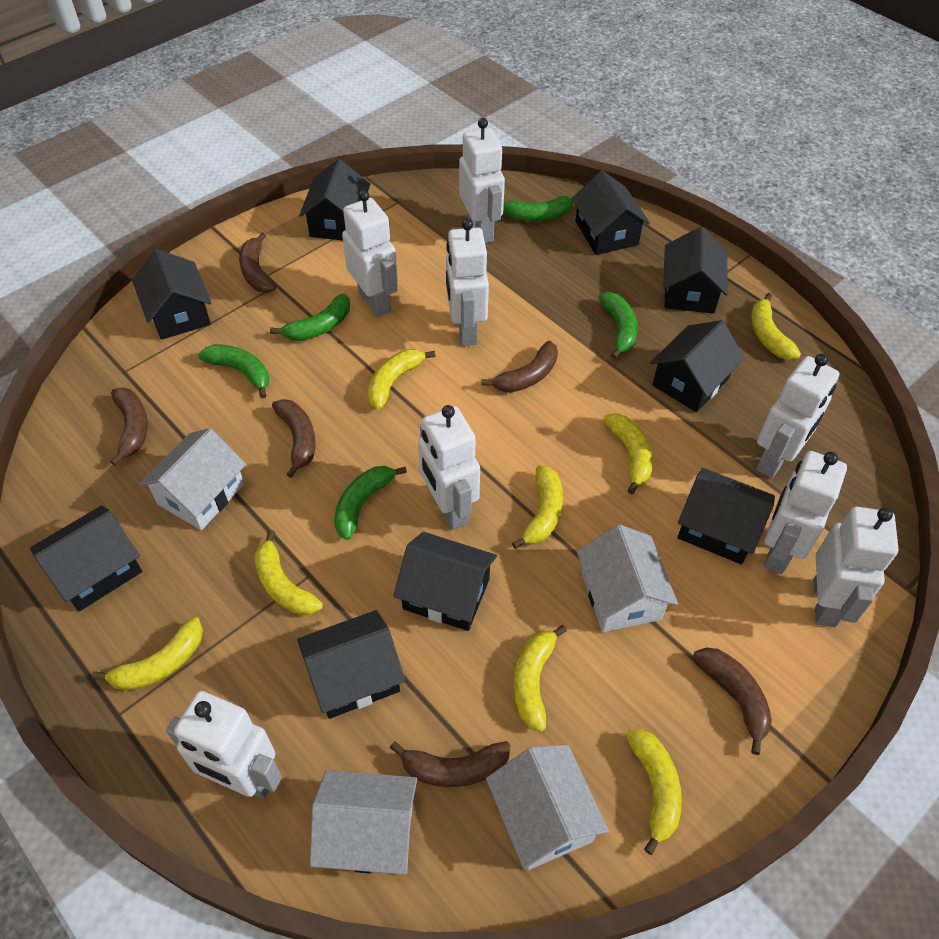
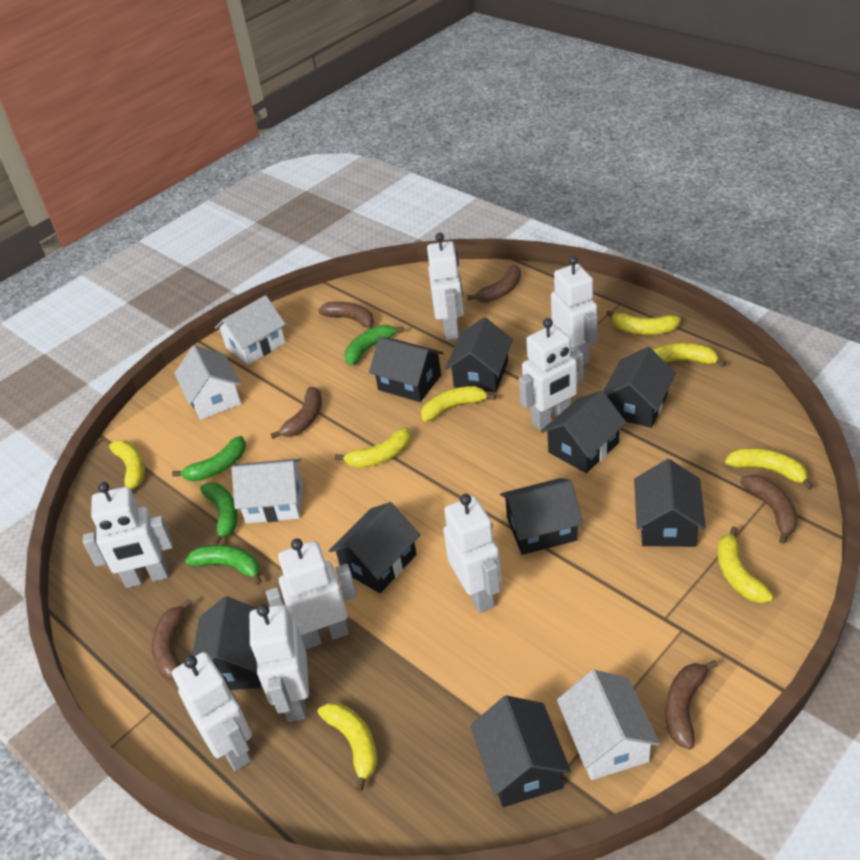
green banana: [198,344,269,398] [270,294,350,341] [334,466,407,540] [503,196,573,221] [598,292,638,359] = 5 -> [172,436,246,481] [185,545,262,585] [200,482,238,545] [345,325,404,366] = 4

